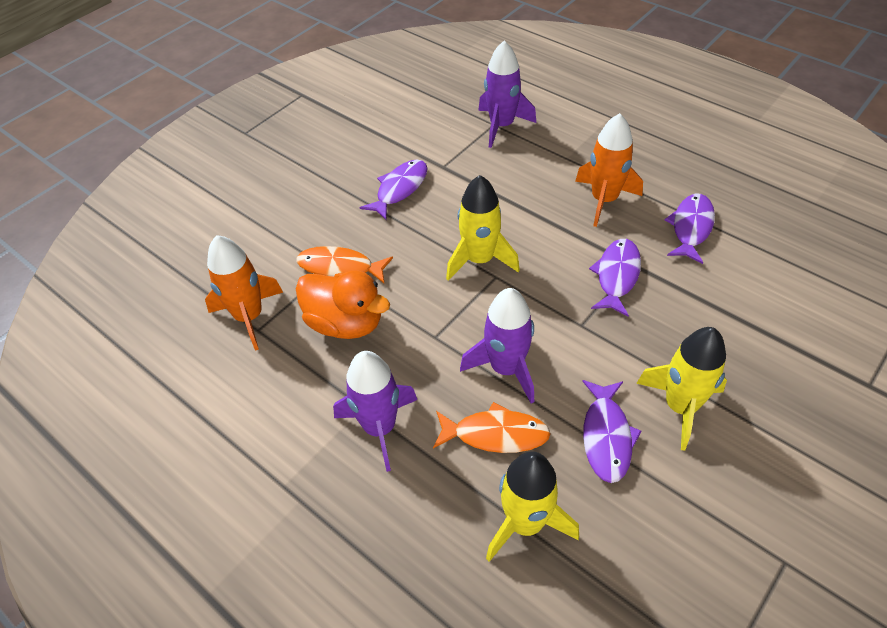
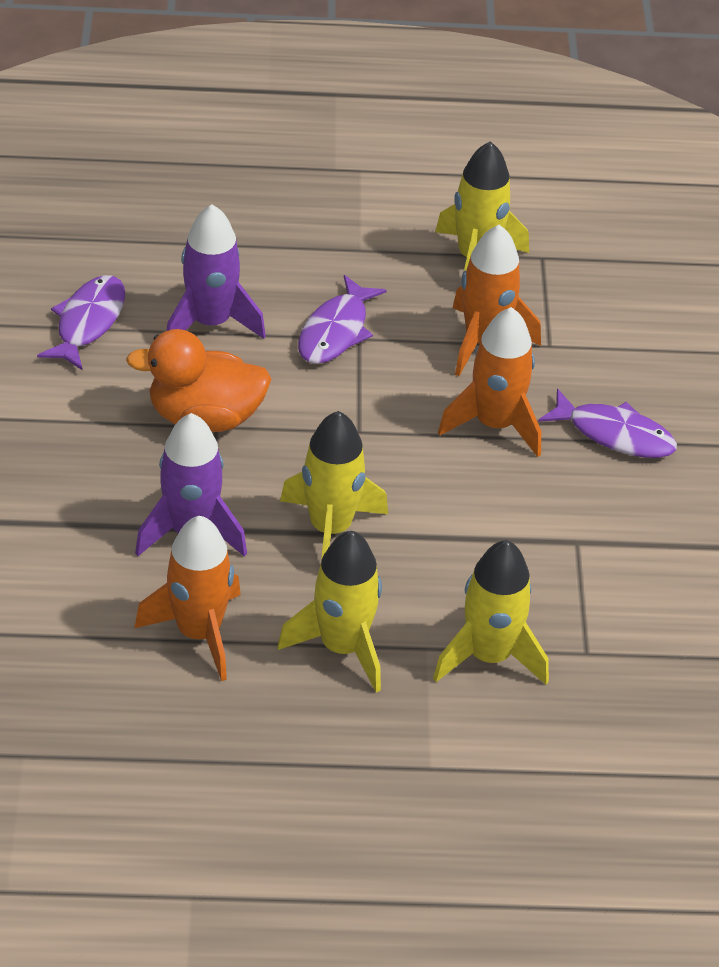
orange fish: [296,246,393,284] [433,402,551,453] = 2 -> none = 0
orange rocket: [205,235,283,351] [575,113,643,227] = 2 -> [134,516,241,681] [438,307,541,457] [453,224,541,376] = 3
purple fish: [360,160,427,220] [582,380,642,483] [589,239,641,317] [665,194,715,264] = 4 -> [37,275,125,370] [298,275,387,364] [538,389,677,458] = 3
purple rocket: [333,351,417,472] [460,288,534,404] [478,40,536,148] = 3 -> [135,413,247,557] [166,204,266,339] = 2
yellow rocket: [446,175,520,281] [486,451,579,562] [636,327,727,451] = 3 -> [278,531,382,693] [280,411,388,560] [433,540,549,685] [435,141,529,271] = 4

